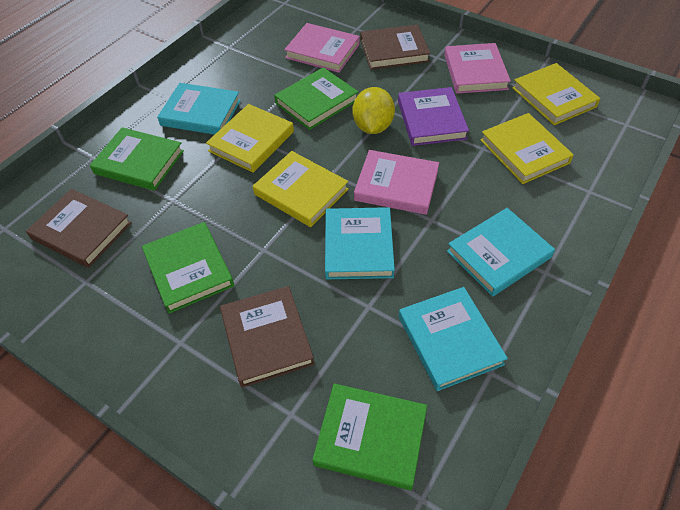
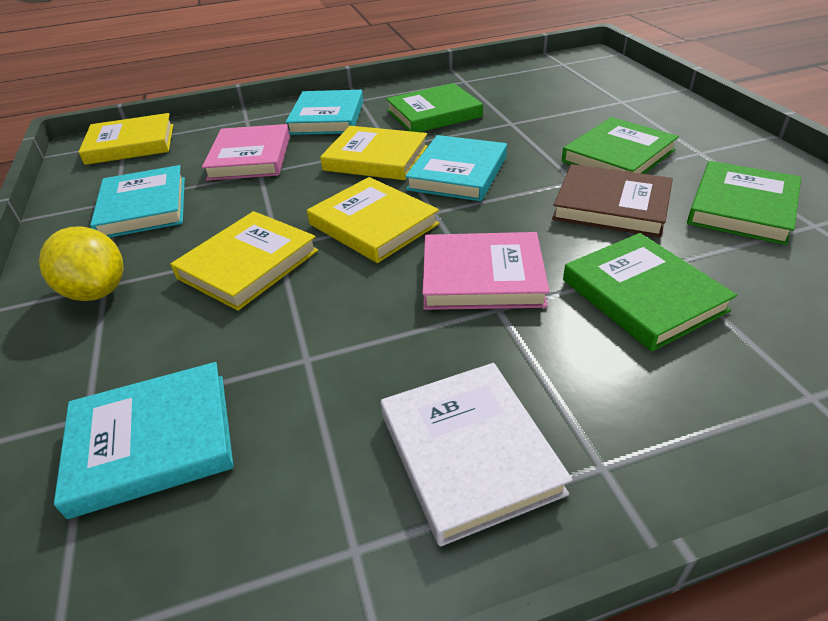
brown book: [26,189,132,268] [220,286,314,388] [360,24,430,70] = 3 -> [552,164,673,238] = 1
pink book: [284,23,360,73] [354,150,439,215] [444,43,511,94] = 3 -> [202,124,290,181] [422,232,550,310] = 2
purple book: [398,87,469,146] = 1 -> none = 0
white book: none = 0 -> [381,363,573,547] = 1

